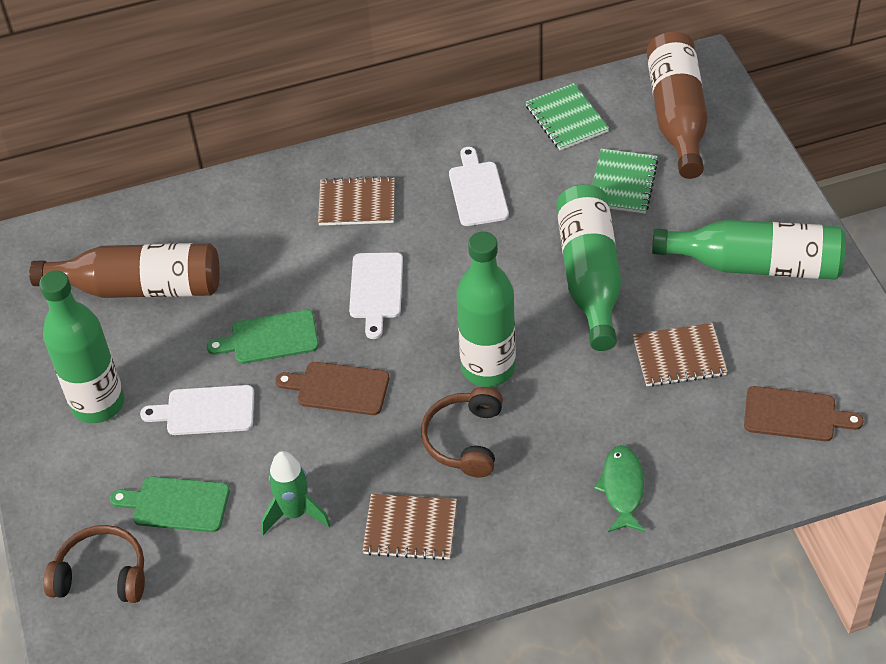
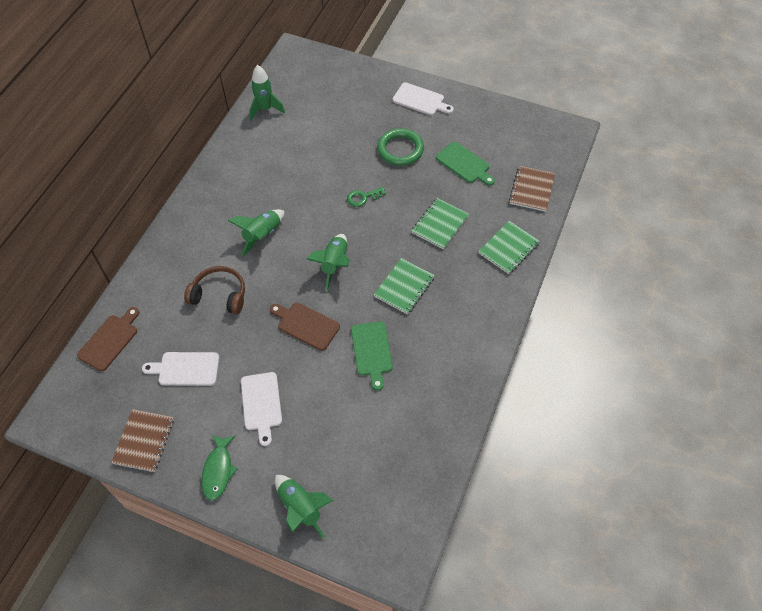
brown bottle: [29,243,220,298] [647,32,708,179] = 2 -> none = 0
brown headphones: [43,525,145,603] [421,387,503,477] = 2 -> [184,266,245,314] = 1
brown notebook: [318,176,395,226] [362,494,457,560] [633,323,728,387] = 3 -> [111,409,174,472] [509,166,555,212] = 2
green bottle: [39,271,124,423] [456,232,516,387] [557,184,621,351] [652,220,846,280] = 4 -> none = 0
green key: none = 0 -> [347,187,386,207] = 1
green notebook: [526,83,609,150] [592,149,658,214] = 2 -> [374,258,435,315] [411,198,469,249] [478,221,540,274] = 3
green ring: none = 0 -> [377,128,424,166] = 1
green rocket: [261,451,331,535] = 1 -> [228,209,284,257] [249,65,285,120] [275,475,334,539] [306,234,349,291] = 4

